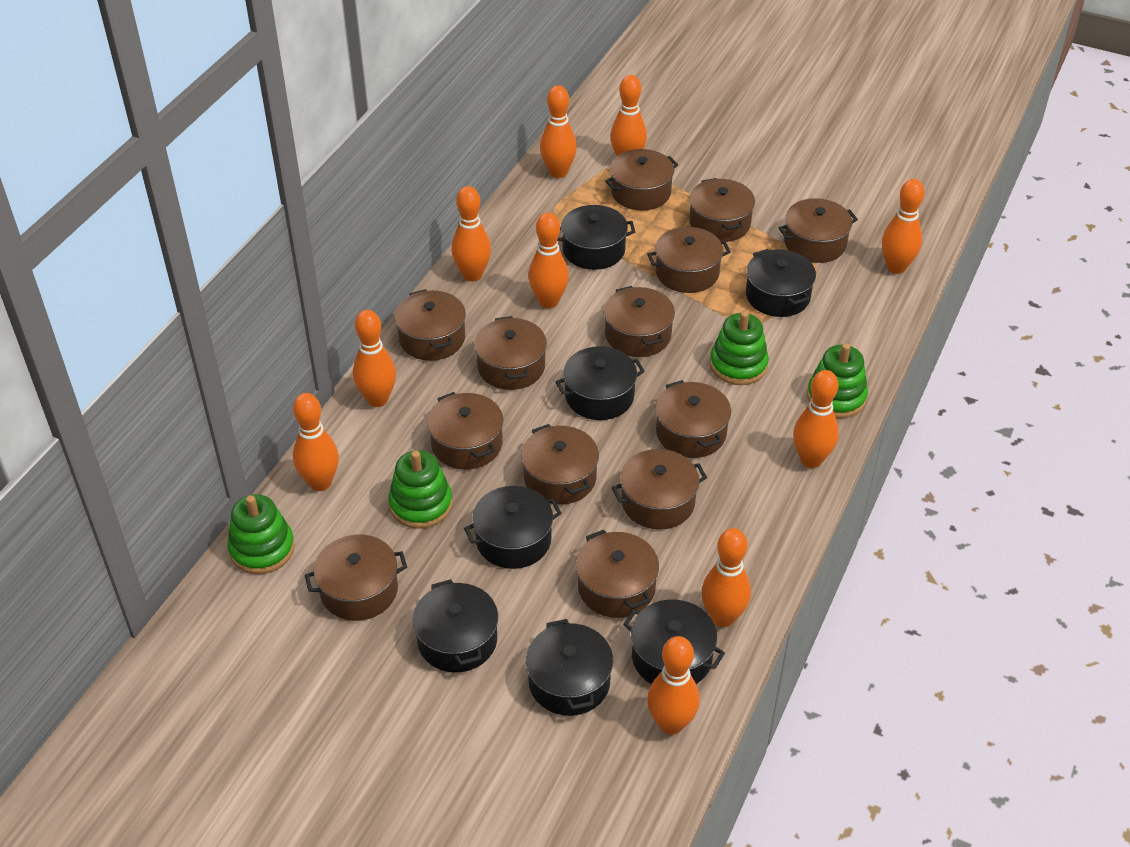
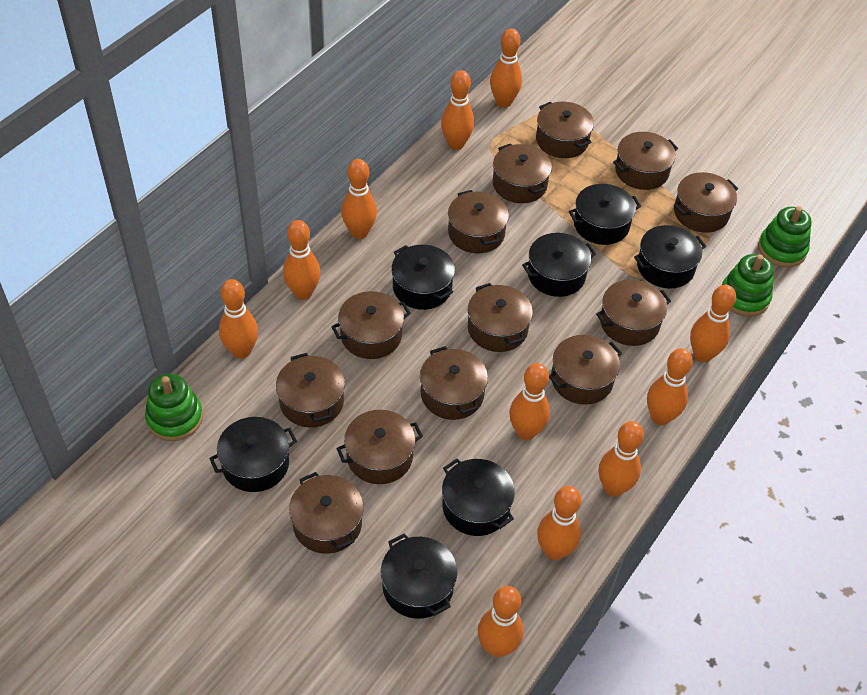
green stacking toy: [227,494,295,574] [388,450,452,529] [710,311,769,385] [807,343,868,418] = 4 -> [145,373,203,441] [722,254,774,316] [758,206,812,267] = 3
orange bowling pin: [293,393,339,491] [353,310,396,407] [452,186,491,281] [528,213,569,308] [540,85,577,178] [610,75,647,157] [647,636,700,735] [702,528,751,627] [793,370,839,468] [882,179,924,274] = 10 -> [219,279,258,359] [283,220,320,300] [341,159,377,239] [441,70,474,150] [478,586,524,657] [490,28,522,108] [509,363,550,440] [537,486,581,560] [599,421,644,497] [647,348,693,425] [690,285,736,362] = 11

